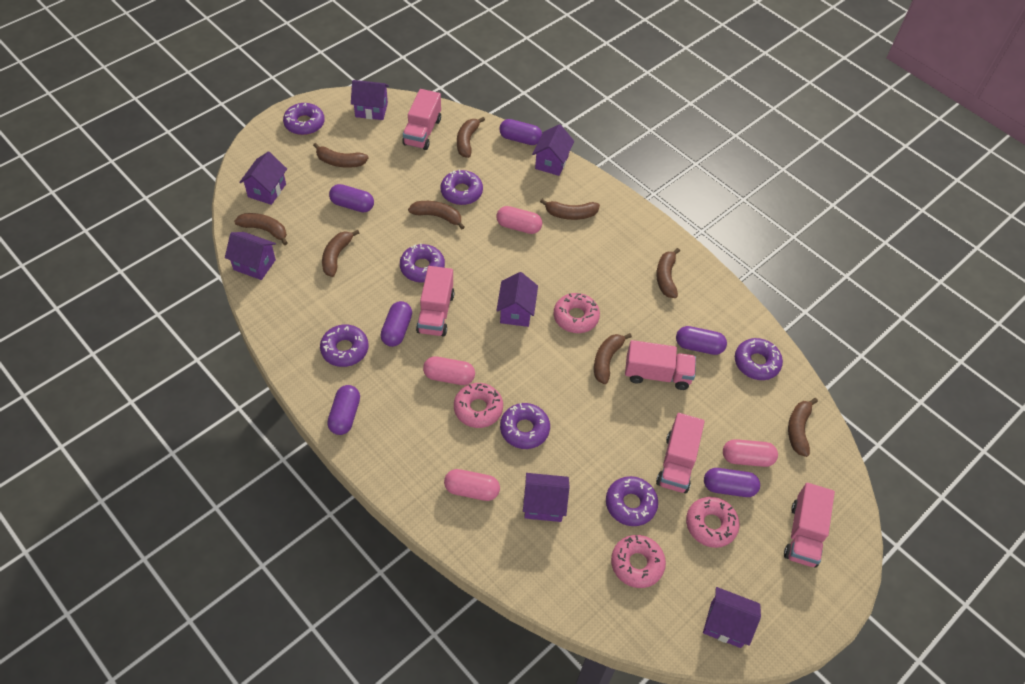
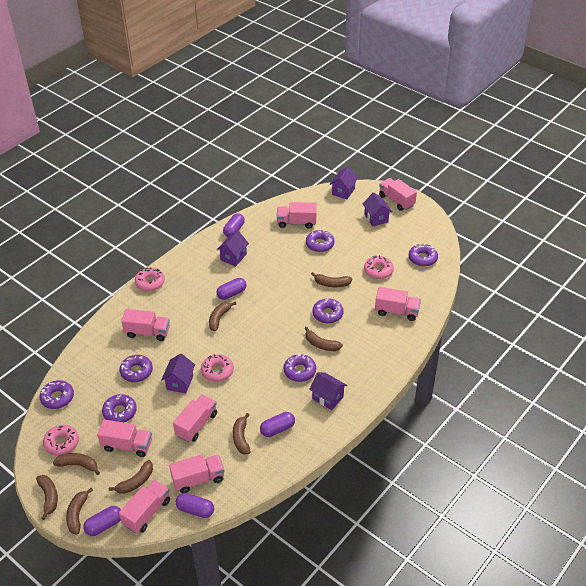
brown banana: [234,213,288,245] [313,143,369,168] [322,230,359,277] [408,201,465,229] [457,117,485,158] [540,199,600,220] [594,333,632,384] [656,248,680,298] [788,398,818,457] = 9 -> [36,475,58,520] [53,453,100,475] [66,488,93,534] [109,460,153,494] [209,301,236,331] [233,413,251,454] [305,327,343,351] [311,272,352,287] = 8
pink capsule: [423,356,475,385] [444,469,500,501] [496,206,542,234] [723,439,778,467] = 4 -> none = 0
pink truck: [402,89,441,150] [416,266,455,337] [625,340,696,390] [656,413,705,493] [784,483,835,568] = 5 -> [97,419,152,457] [119,480,170,533] [121,309,170,341] [169,454,224,493] [173,395,217,442] [277,202,317,229] [375,287,421,321] [379,178,417,211] = 8
purple capsule: [327,385,360,435] [329,184,374,212] [380,301,412,347] [499,119,542,145] [676,326,727,355] [704,468,760,497] = 6 -> [83,506,121,536] [176,493,214,518] [216,278,247,300] [223,213,245,237] [260,412,295,437] = 5
purple house: [225,232,276,280] [239,151,287,205] [351,80,389,120] [496,272,538,327] [523,473,569,522] [532,124,574,176] [703,587,761,648] = 7 -> [161,354,195,393] [217,231,249,266] [309,372,347,410] [330,166,358,199] [363,192,392,226] = 5

